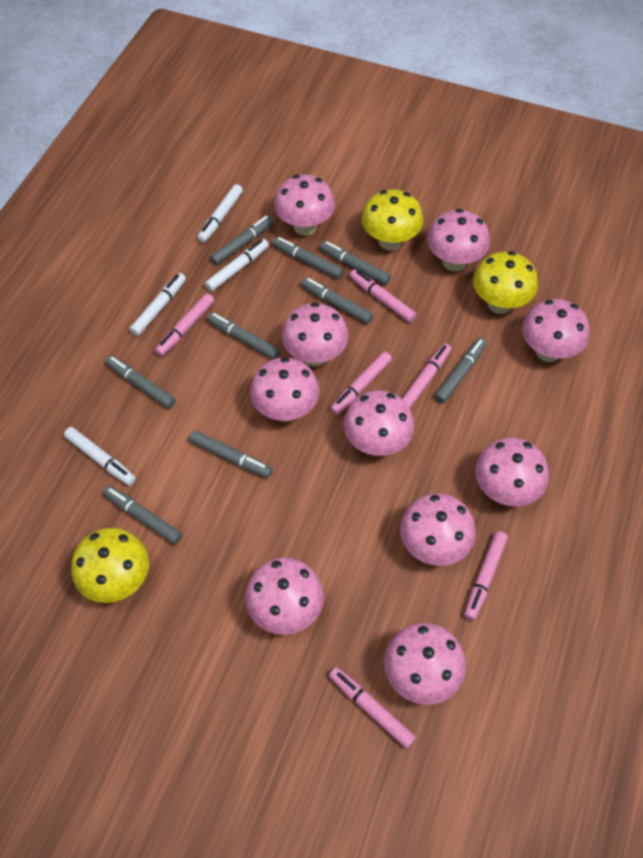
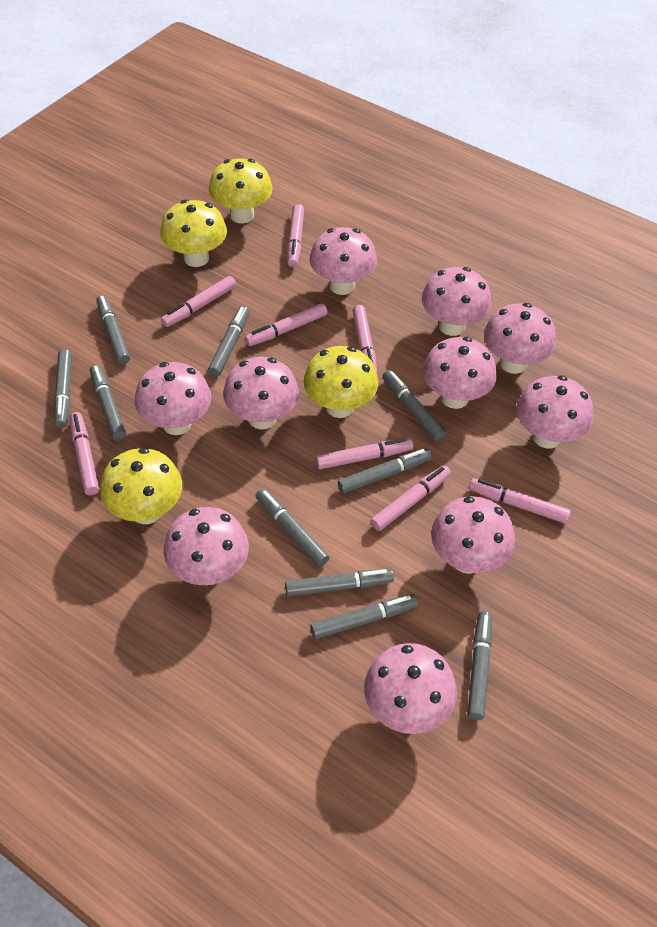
grey marker: [103,486,182,544] [105,356,176,409] [189,431,273,478] [207,312,280,359] [210,215,274,265] [272,237,344,279] [301,277,373,324] [320,241,391,285] [435,338,487,403] = 9 -> [54,349,72,428] [90,364,126,441] [96,295,130,364] [208,306,250,377] [256,488,330,566] [285,569,394,597] [310,594,418,639] [338,449,432,494] [383,370,446,441] [467,611,492,720] = 10
pink marker: [155,293,214,356] [329,667,416,749] [330,351,392,415] [350,269,416,323] [402,343,451,408] [464,531,508,621] = 6 -> [70,412,99,496] [161,276,236,327] [245,303,328,346] [287,204,304,267] [315,438,413,469] [352,305,377,373] [370,465,451,531] [469,478,571,524] = 8
white marker: [64,427,136,486] [130,273,186,336] [197,184,243,243] [205,239,269,292] = 4 -> none = 0
yellow mushroom: [71,528,149,603] [362,189,423,251] [473,251,538,314] = 3 -> [100,448,182,524] [160,200,227,267] [209,158,273,223] [303,346,378,418] = 4

